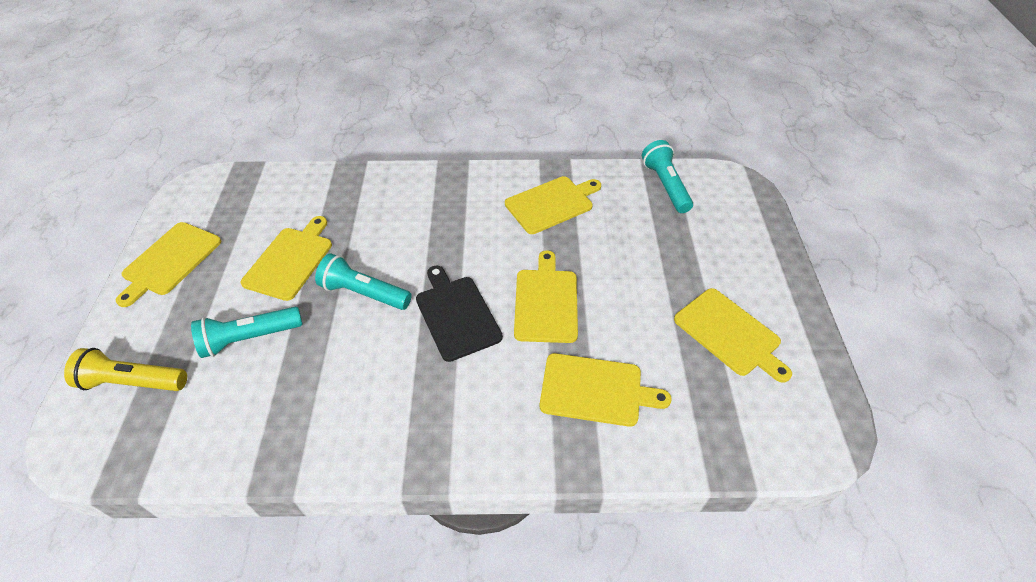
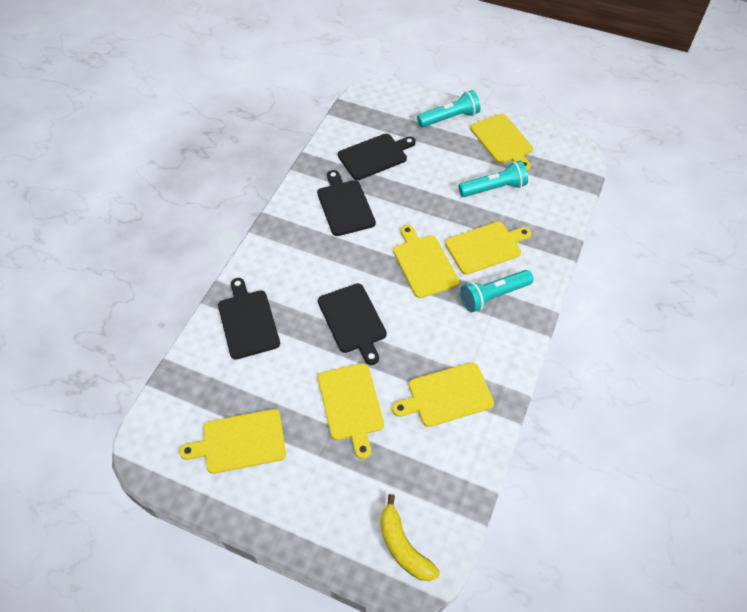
black cutting board: [416,265,503,362] = 1 -> [218,278,280,360] [317,170,376,236] [318,283,387,365] [338,134,416,180] = 4
yellow banana: none = 0 -> [380,494,440,581] = 1
yellow flashlight: [64,348,187,391] = 1 -> none = 0

